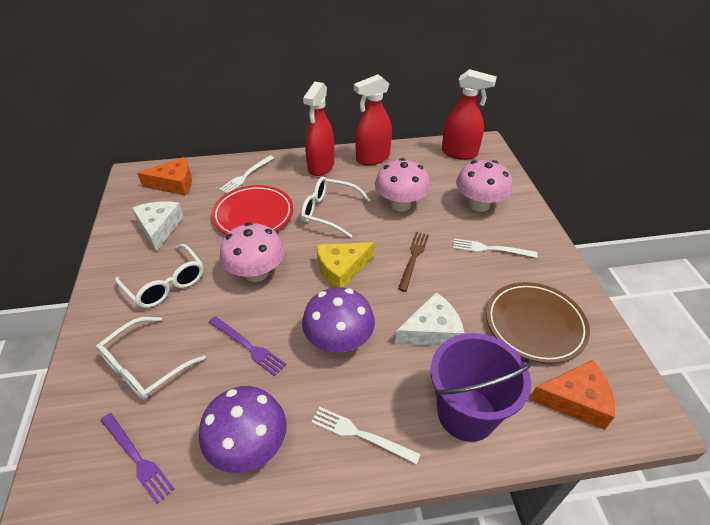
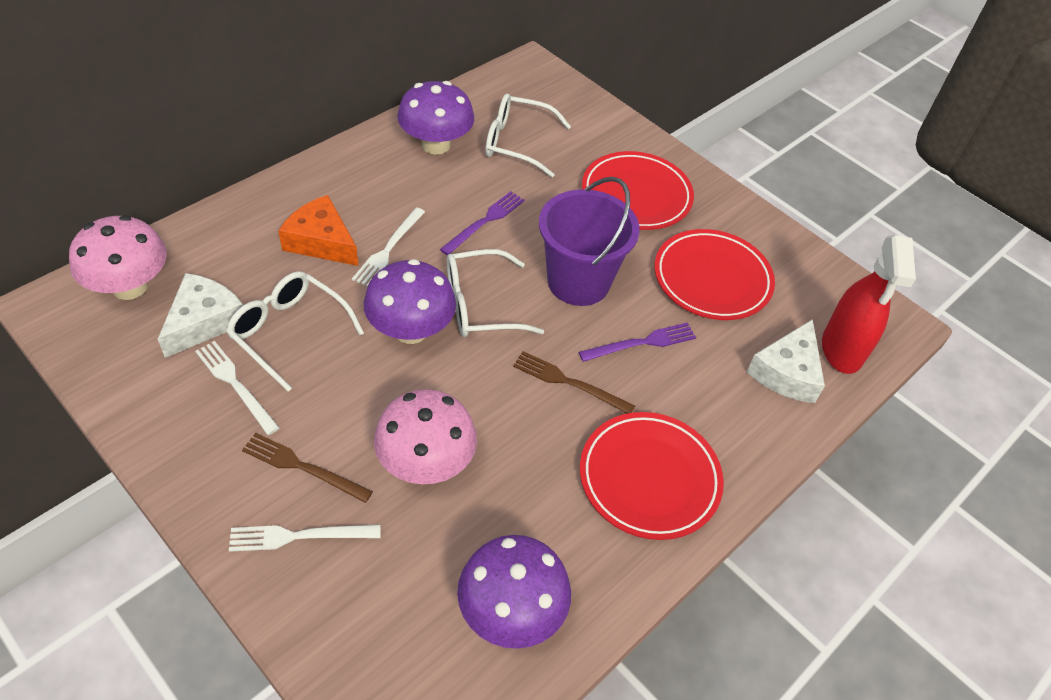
brown fork: [398,232,429,292] = 1 -> [242,433,373,503] [513,351,635,414] = 2
brown plate: [486,282,590,364] = 1 -> none = 0
orange cheese: [137,157,192,195] [529,360,615,430] = 2 -> [278,195,358,266] = 1
pink mushroom: [220,222,284,282] [375,158,430,211] [456,160,512,212] = 3 -> [69,215,167,300] [374,390,477,484] = 2
purple mushroom: [199,386,287,473] [302,287,375,353] = 2 -> [364,259,456,344] [398,81,474,155] [457,535,571,649] = 3
red plate: [212,185,293,234] = 1 -> [580,412,724,540] [582,151,694,230] [654,229,775,320] = 3
red spray bottle: [303,82,334,176] [354,74,392,165] [442,69,497,160] = 3 -> [822,235,916,374] = 1
yellow cheese: [317,242,374,288] = 1 -> none = 0

